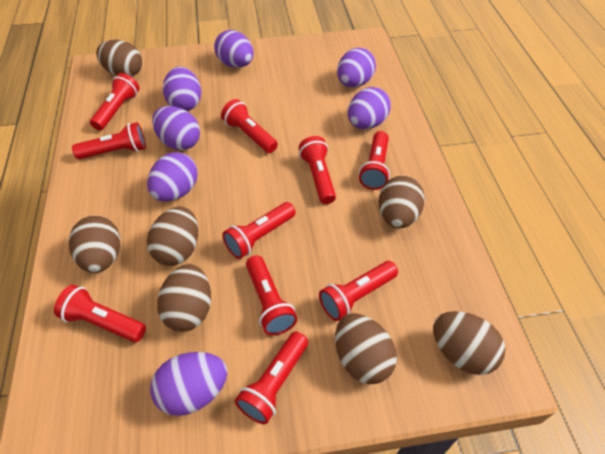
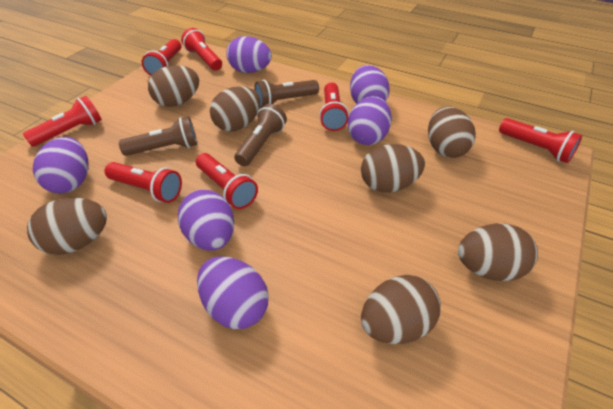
brown flashlight: none = 0 -> [119,117,197,156] [234,104,287,166] [254,80,319,108] = 3
purple egg: [147,152,198,202] [150,352,228,416] [152,106,200,150] [163,67,201,111] [214,30,254,68] [337,48,376,88] [348,87,391,129] = 7 -> [33,137,89,193] [178,189,234,251] [197,256,269,329] [226,36,272,73] [348,96,392,145] [350,65,390,104] = 6
red flashlight: [54,285,146,342] [72,122,146,159] [90,73,139,131] [221,99,278,153] [222,202,296,259] [235,332,308,424] [246,255,297,335] [299,136,336,204] [319,261,398,321] [359,131,390,190] = 10 -> [23,96,102,147] [104,162,182,203] [141,39,181,76] [181,28,222,71] [196,153,258,209] [319,82,349,131] [499,118,582,163] = 7

